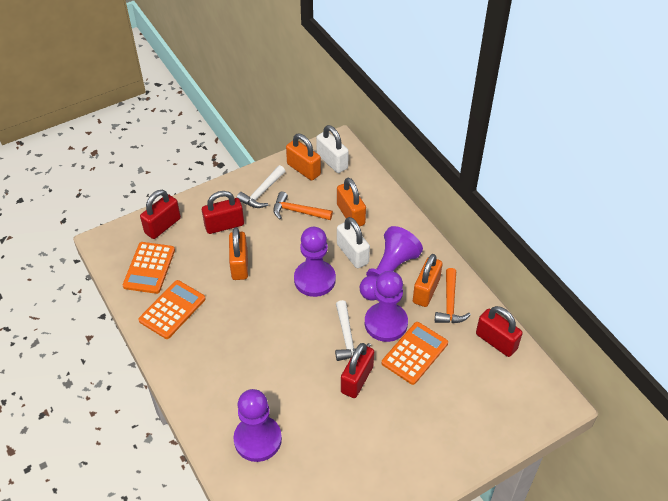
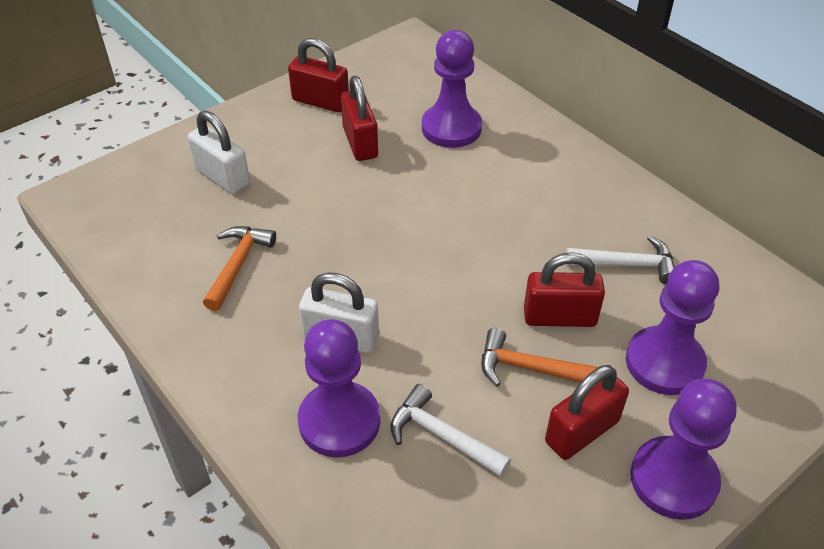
orange calculator: [123,242,175,294] [138,280,206,339] [382,322,448,385] = 3 -> none = 0
orange padlock: [229,227,248,280] [286,134,321,181] [337,178,366,227] [413,254,443,307] = 4 -> none = 0

